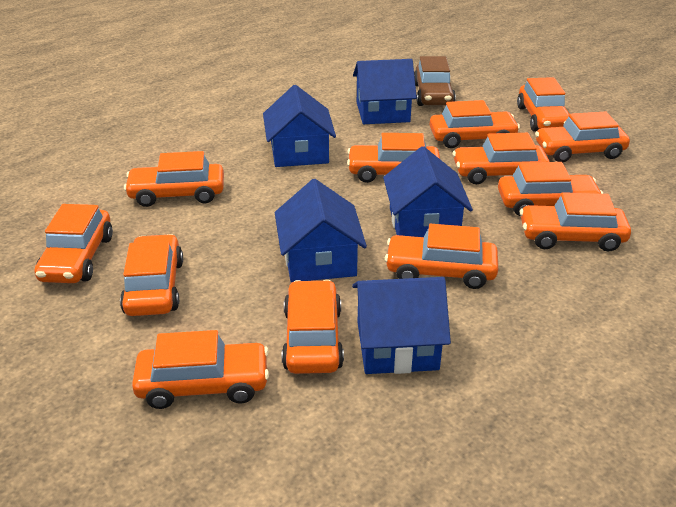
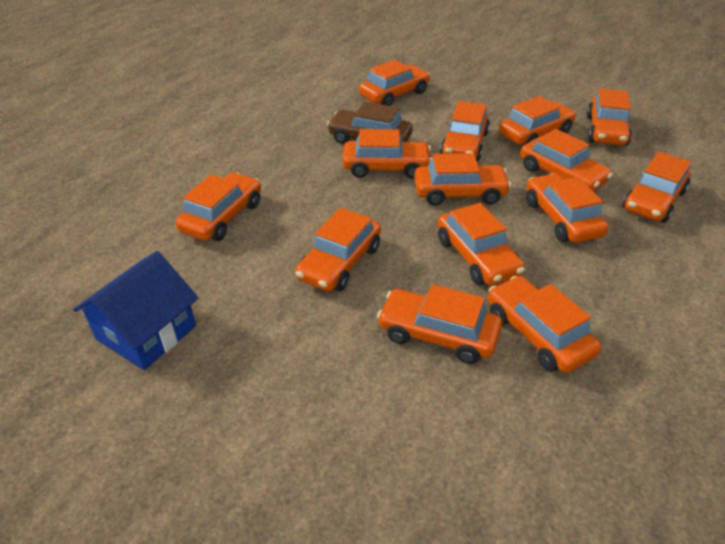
blue house: [263,85,336,167] [275,179,367,282] [352,277,451,374] [353,59,417,124] [383,146,473,237] = 5 -> [73,251,198,370] = 1
orange car: [35,204,113,283] [120,234,183,316] [124,151,224,207] [132,330,269,409] [282,280,344,374] [347,133,440,183] [385,224,498,289] [429,100,520,148] [453,133,550,184] [498,162,603,216] [517,77,570,132] [520,192,631,252] [535,111,630,162] = 13 -> [176,172,261,241] [295,208,381,292] [343,129,432,179] [359,60,430,106] [377,284,502,364] [414,153,511,206] [438,203,525,286] [440,101,490,161] [488,276,601,373] [499,96,576,145] [520,129,613,191] [526,173,608,243] [587,89,632,146] [623,152,691,223] = 14

